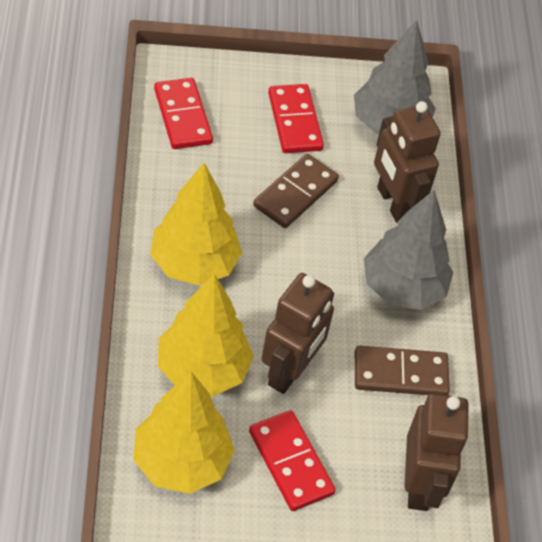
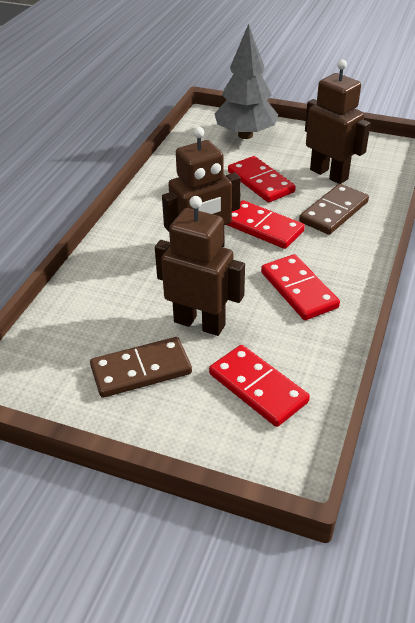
grey tree: [354,20,436,134] [364,190,453,310] = 2 -> [215,24,278,139] = 1
red domino: [154,78,213,149] [249,410,336,511] [268,84,324,153] = 3 -> [209,345,310,427] [227,200,305,249] [228,156,296,202] [261,254,340,320] = 4
yellow tree: [133,372,235,494] [150,163,242,286] [158,274,254,396] = 3 -> none = 0

